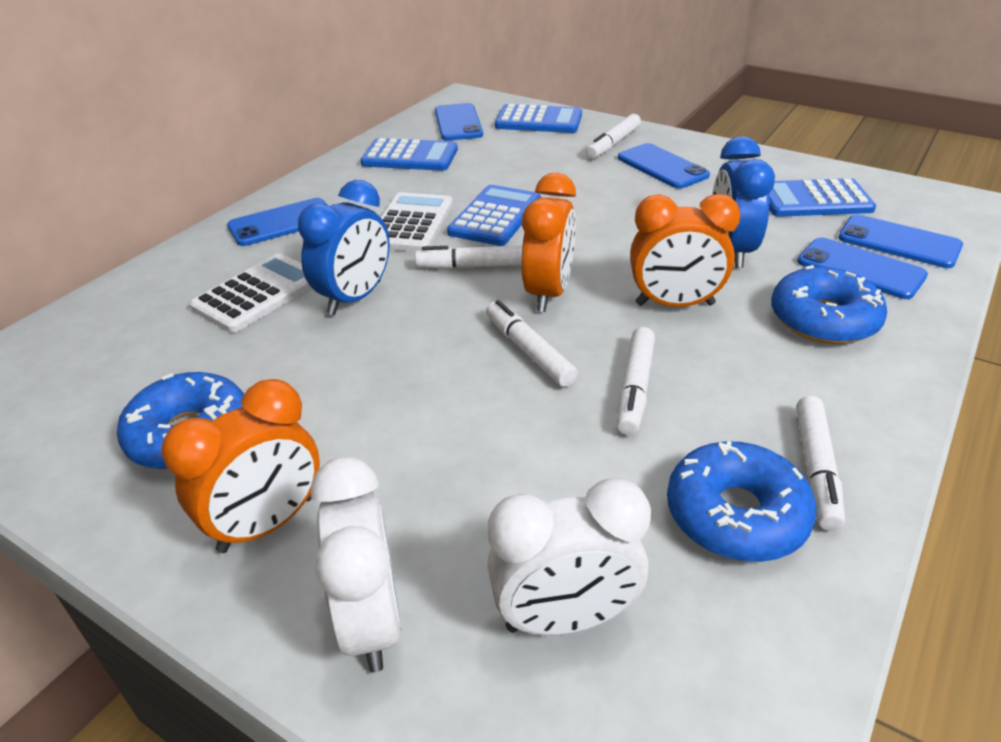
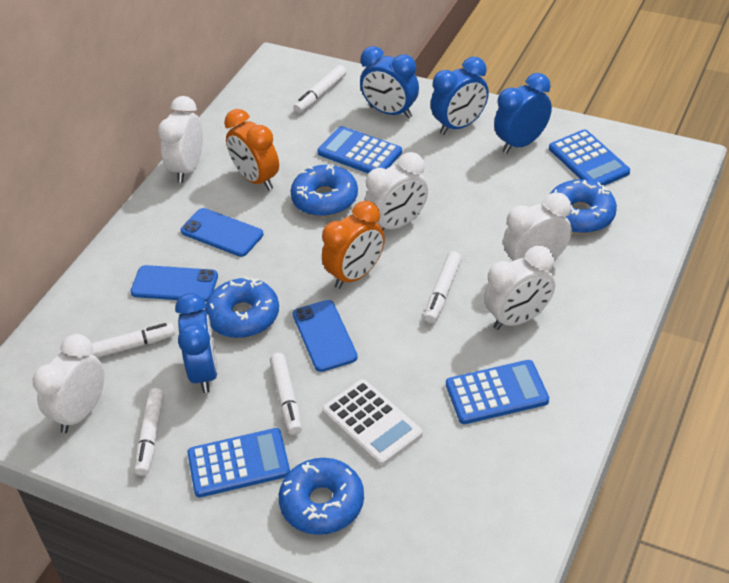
blue clock: [298,180,390,315] [713,136,775,268] = 2 -> [175,293,218,393] [360,46,419,118] [431,57,489,135] [494,73,552,153] = 4
blue donut: [117,372,244,470] [667,441,816,562] [771,265,887,344] = 3 -> [205,277,279,338] [279,458,364,535] [290,164,358,217] [550,179,617,234] = 4
blue phone: [227,198,326,246] [435,103,483,141] [618,143,710,189] [797,237,928,299] [838,214,963,268] = 5 -> [130,265,218,302] [181,208,263,257] [293,300,358,372] = 3
orange clock: [161,379,320,553] [522,173,576,312] [630,194,740,307] = 3 -> [224,109,279,190] [322,201,385,289] = 2
white calculator: [190,253,312,333] [381,192,453,252] = 2 -> [322,379,423,466] = 1
white clock: [311,456,402,673] [487,478,651,636] = 2 -> [33,334,104,433] [158,96,203,183] [365,152,428,230] [484,246,555,330] [503,193,572,261] = 5

